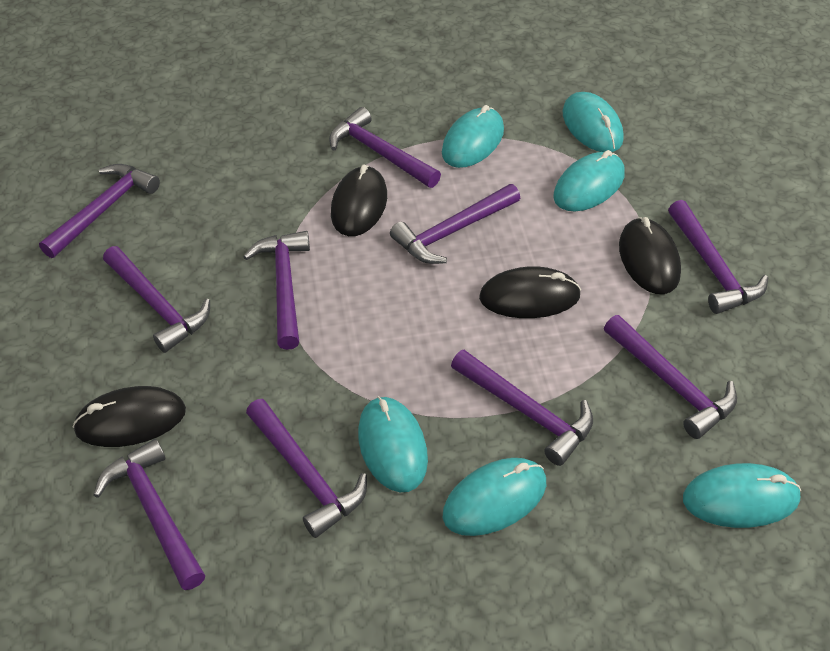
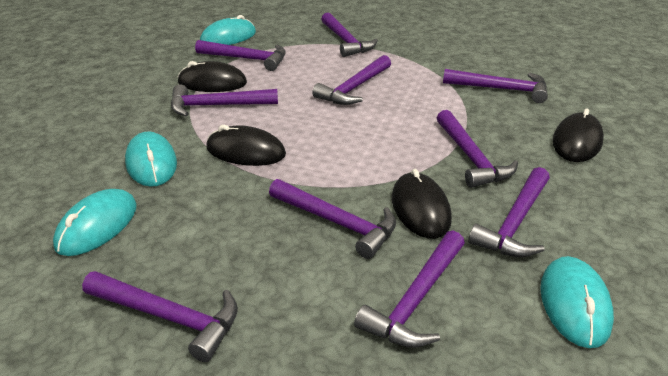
turquoise mouse: [358,396,428,492] [442,105,504,168] [443,458,546,536] [553,150,625,211] [562,92,624,152] [683,463,801,528] = 6 -> [53,189,137,256] [125,131,177,187] [200,15,256,45] [540,256,614,348] = 4

